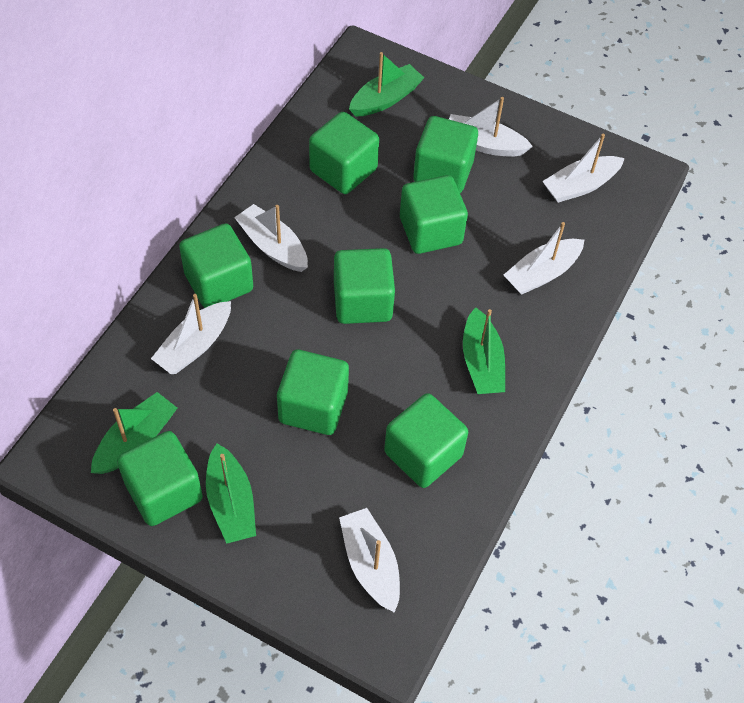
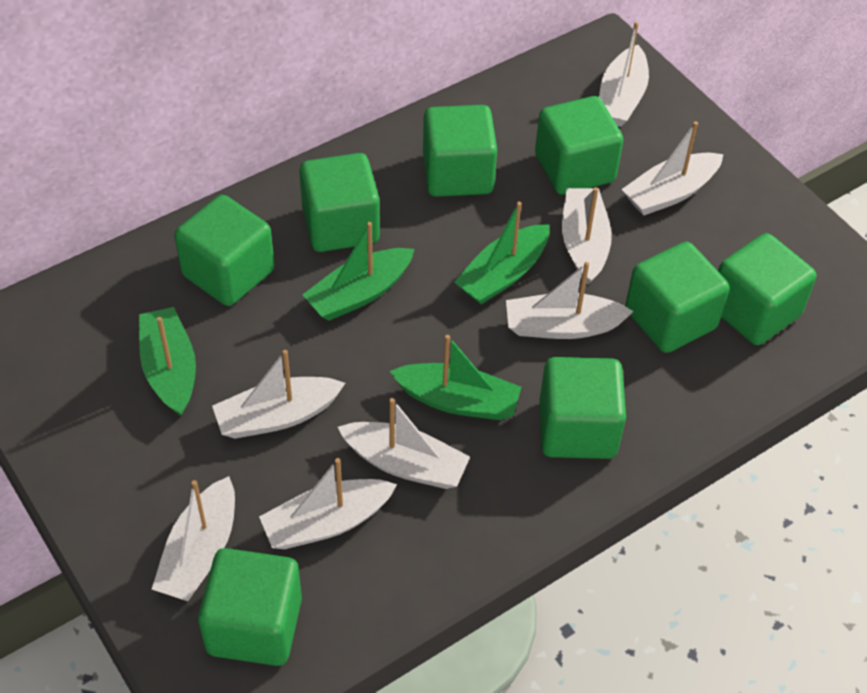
white boat: [151,294,231,374] [234,204,308,272] [339,508,400,613] [449,97,533,157] [504,222,584,295] [542,134,625,203] = 6 -> [152,476,235,601] [212,350,345,439] [259,458,397,549] [338,398,470,489] [506,262,634,339] [562,187,612,285] [599,22,649,127] [622,121,724,216] = 8

